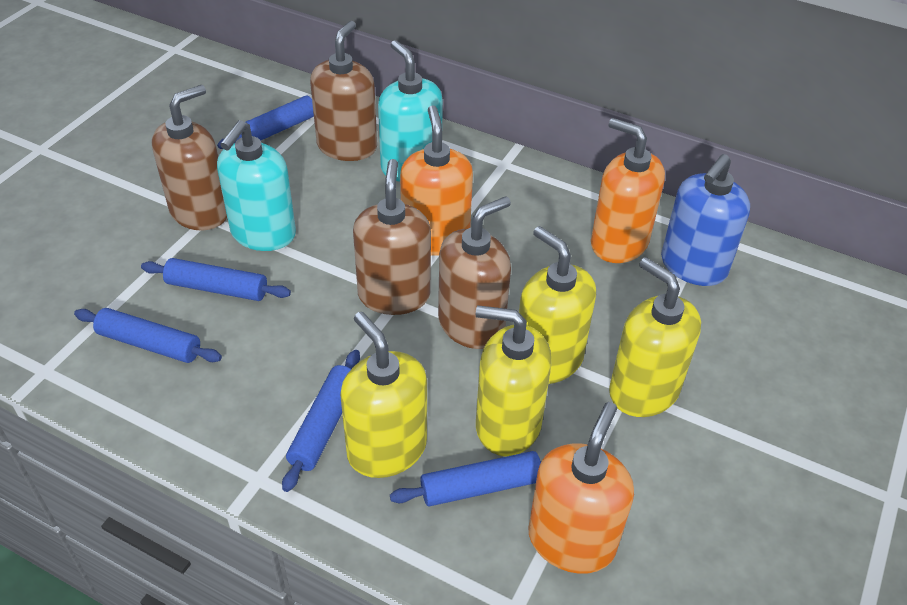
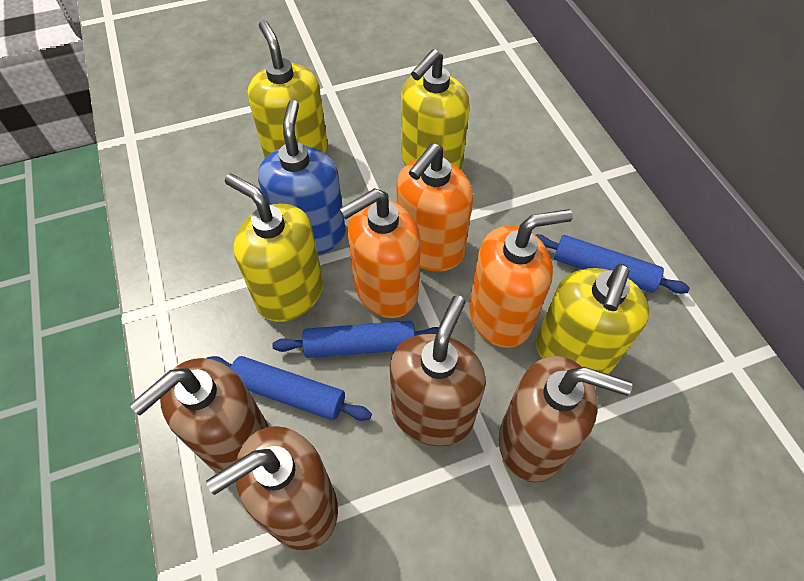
blue rolling pin: [74,308,222,363] [141,258,291,301] [217,96,314,149] [282,350,360,492] [390,451,542,507] = 5 -> [206,356,372,421] [272,321,439,358] [536,234,690,294] = 3
turquoise soap dispenser: [217,120,296,251] [378,40,443,182] = 2 -> none = 0

